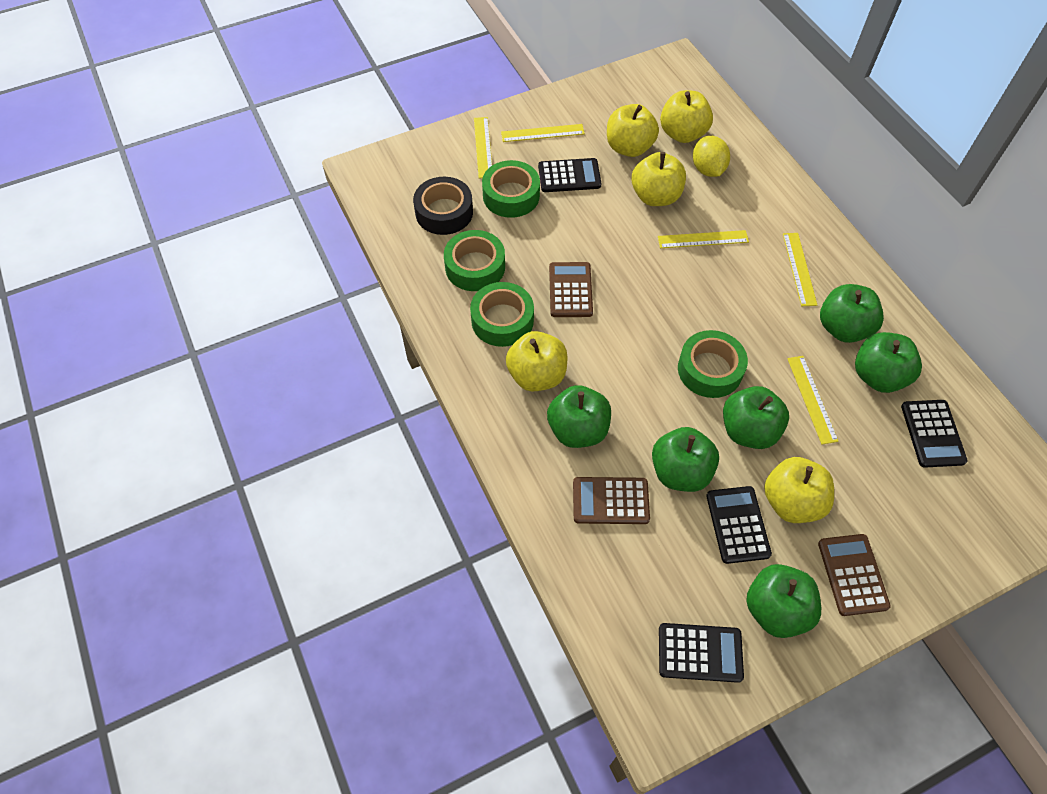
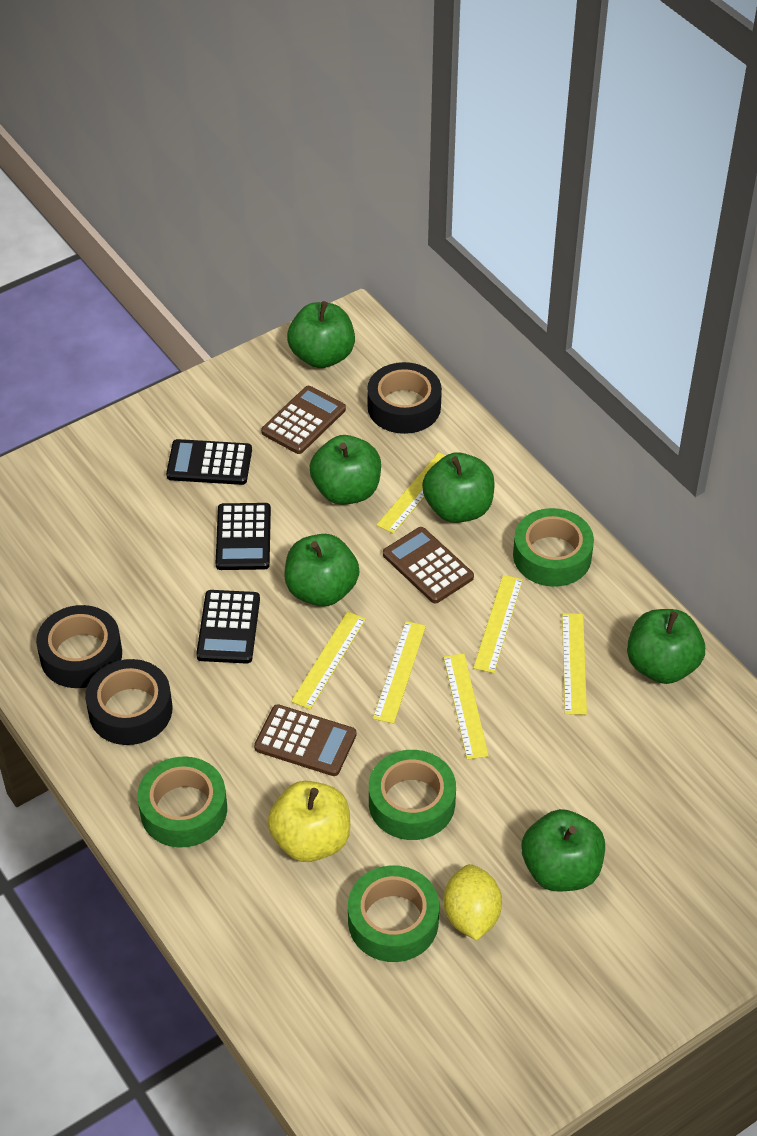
black calculator: [538,158,601,192] [659,623,744,683] [706,486,772,564] [901,400,968,468] = 4 -> [166,439,252,485] [196,590,260,664] [216,503,271,570] = 3
black tape: [413,177,473,235] = 1 -> [36,605,122,688] [85,659,172,745] [367,362,442,434] = 3
yellow apple: [506,331,568,392] [607,104,659,157] [631,152,686,206] [660,90,713,143] [764,457,834,523] = 5 -> [267,781,350,862] = 1
yellow ruler: [474,117,492,178] [501,124,585,142] [658,230,749,248] [783,233,817,306] [787,356,838,444] = 5 -> [291,611,366,710] [373,621,426,724] [377,452,446,534] [443,654,489,760] [473,575,523,673] [562,613,587,715] = 6

